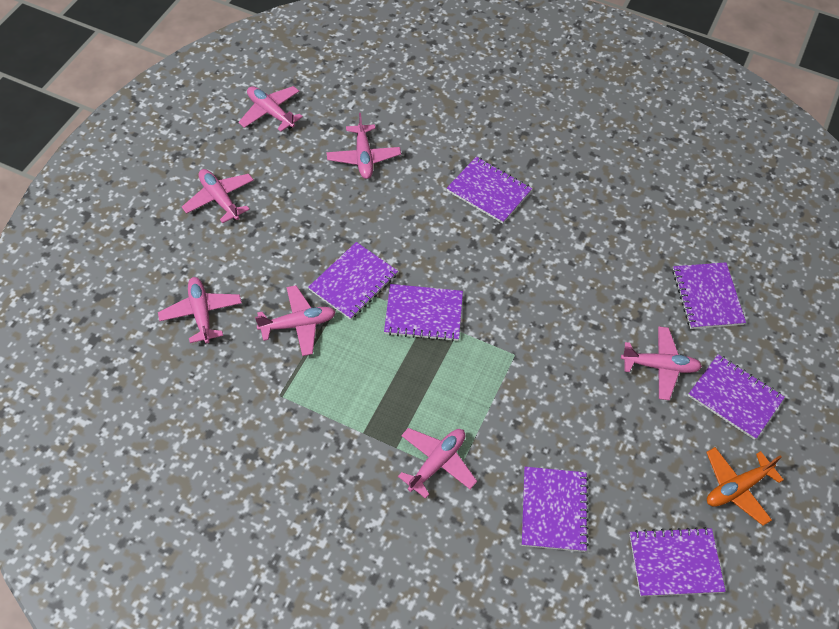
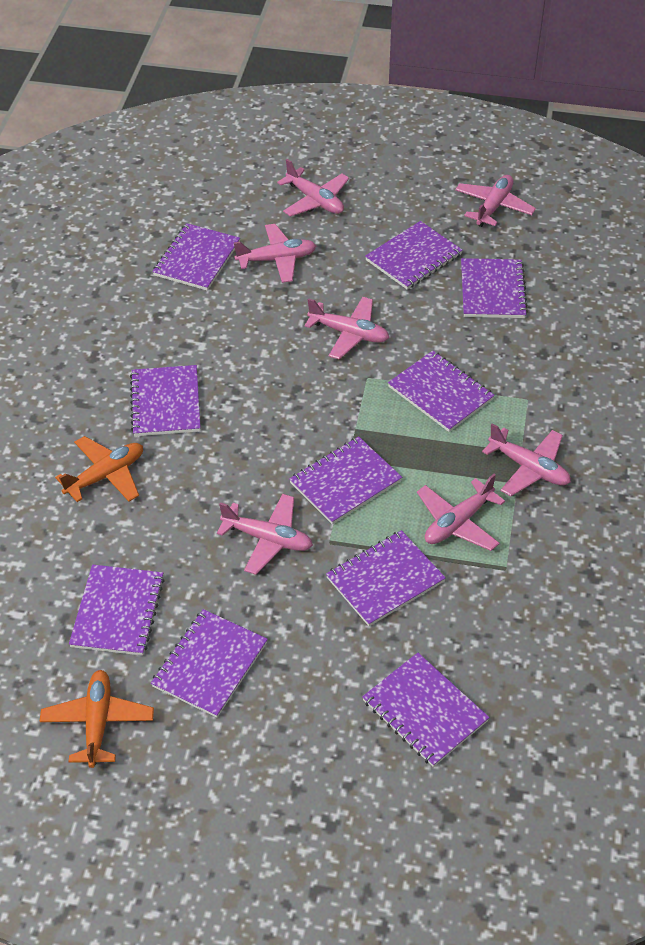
orange plane: [706,447,784,525] = 1 -> [40,670,154,768] [55,436,143,502] = 2
purple notebook: [308,242,398,320] [384,284,463,342] [447,157,532,224] [522,467,589,552] [629,527,726,597] [672,262,746,329] [688,354,785,440] = 7 -> [69,565,165,656] [130,365,201,436] [151,609,268,718] [152,223,240,291] [289,436,402,524] [326,530,446,626] [362,653,490,767] [365,221,463,290] [388,351,495,432] [461,258,528,318] = 10

